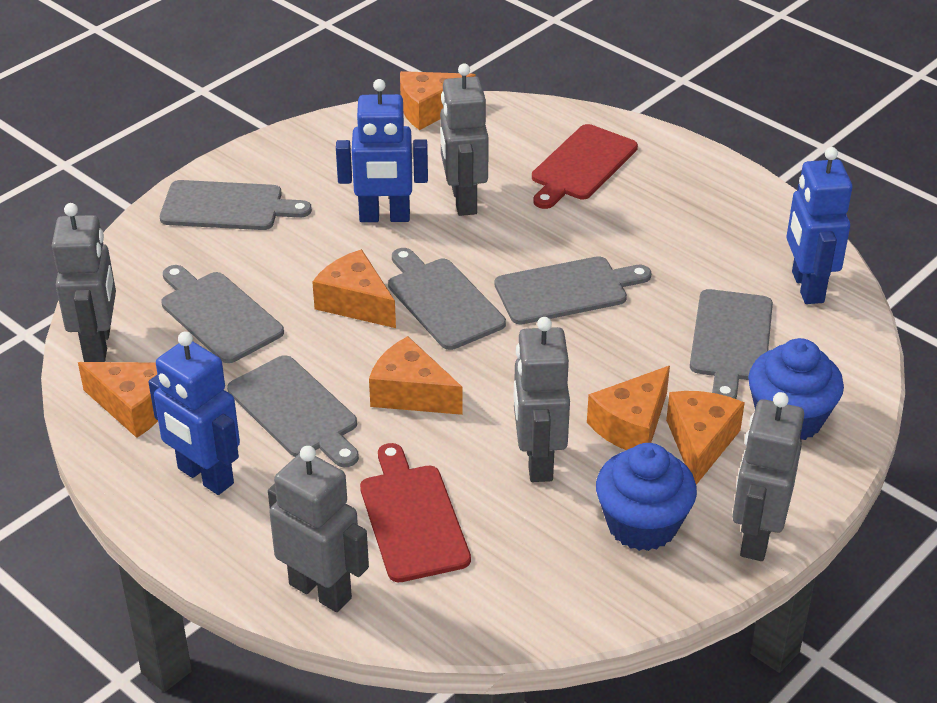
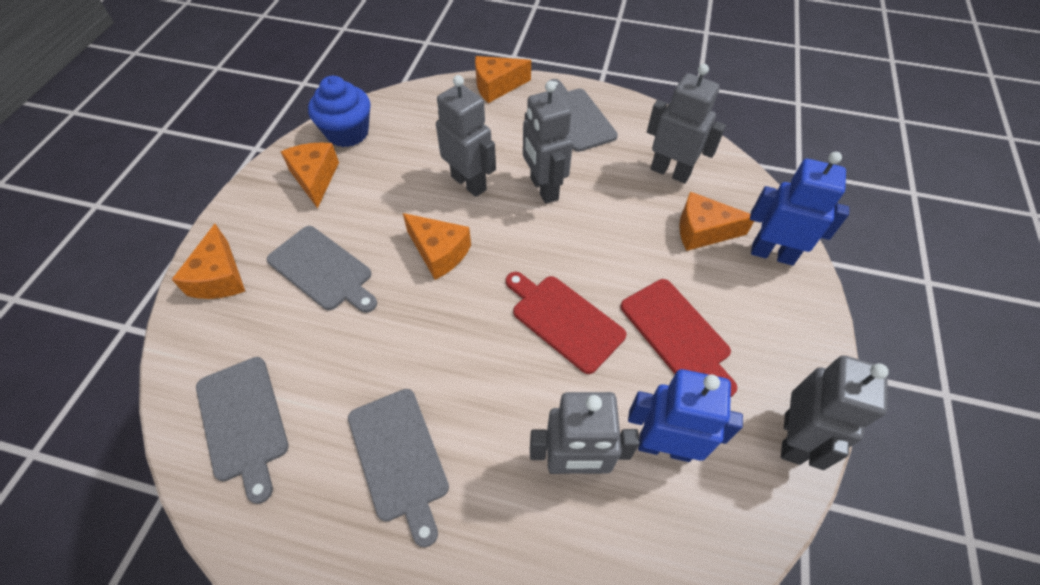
blue cupcake: [596,443,697,551] [748,338,844,440] = 2 -> [308,76,370,147] = 1
blue robot: [148,331,240,495] [336,79,428,222] [787,147,852,304] = 3 -> [628,369,743,462] [750,152,849,266] = 2
grey cutting board: [160,180,312,230] [161,265,284,363] [227,355,359,467] [388,248,506,350] [494,256,651,324] [690,289,773,399] = 6 -> [196,357,289,504] [267,226,377,313] [348,389,449,547] [549,79,618,152] = 4
orange cheese: [78,362,158,438] [312,249,396,328] [369,336,462,415] [400,71,476,130] [587,366,670,450] [666,391,745,485] = 6 -> [171,224,245,299] [281,142,339,209] [403,213,471,280] [475,56,531,103] [679,192,754,251] = 5

